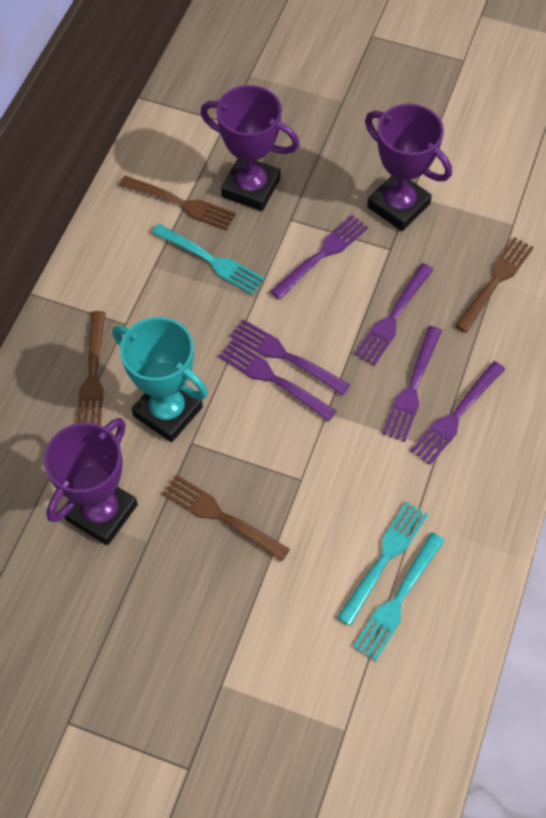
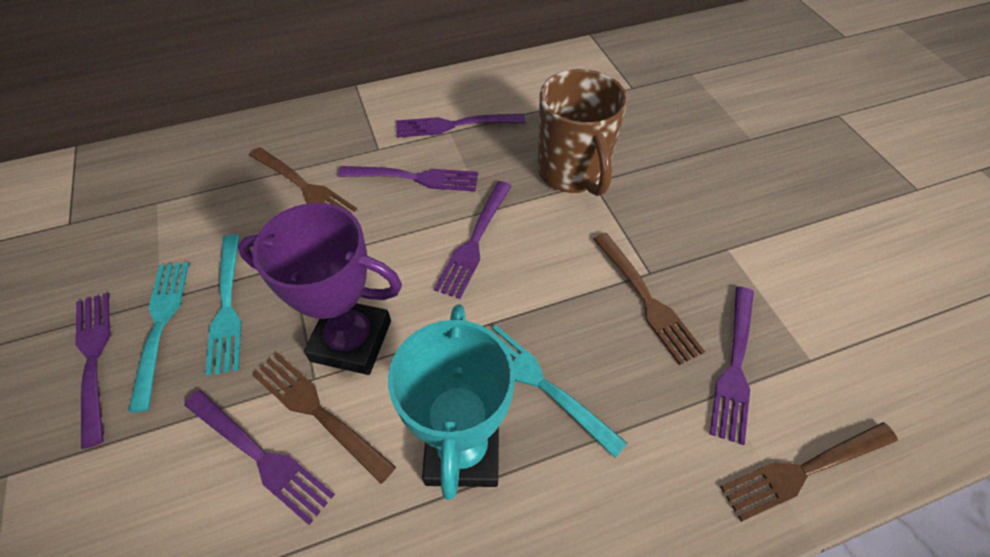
brown mug: none = 0 -> [538,69,628,196] = 1
purple trophy: [44,418,138,545] [200,85,300,211] [365,103,452,231] = 3 -> [238,203,402,375] = 1

